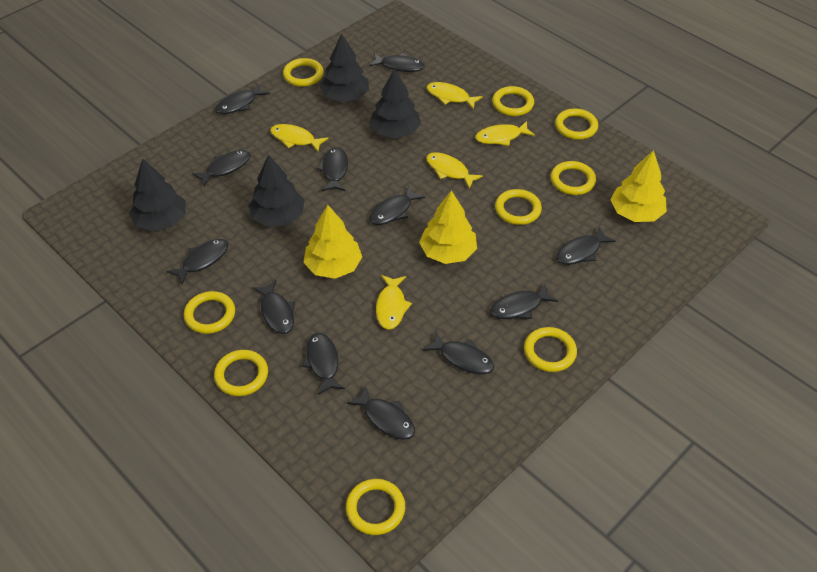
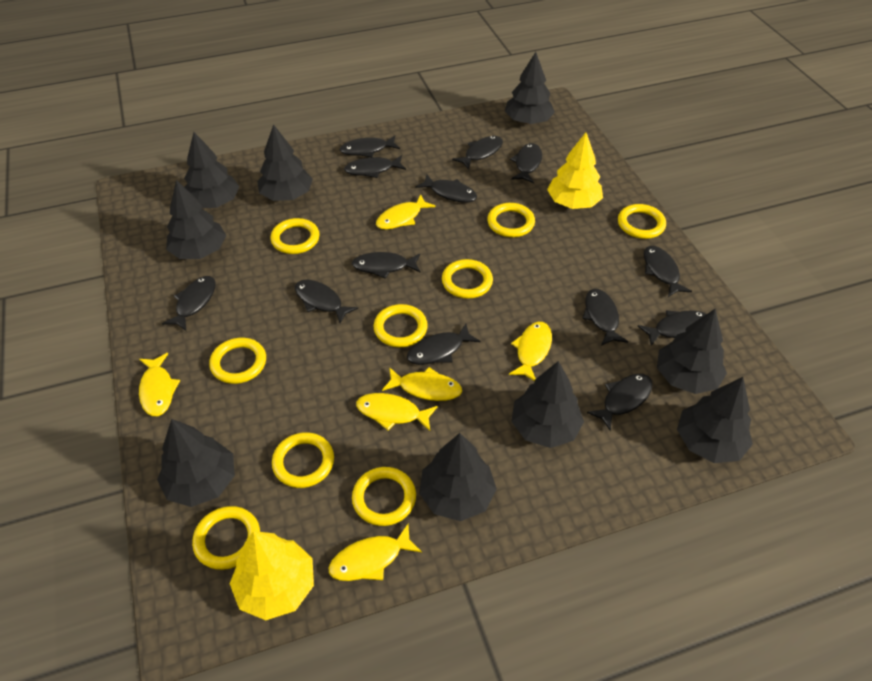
black fish: [167,239,228,285] [192,150,251,186] [215,83,270,114] [252,280,295,334] [302,333,345,395] [317,147,348,191] [347,385,415,440] [369,53,425,72] [369,186,425,225] [423,332,494,374] [490,284,558,319] [556,227,616,265] = 12 -> [162,276,216,331] [295,280,358,324] [340,135,400,157] [344,155,406,178] [352,252,420,279] [407,324,480,365] [416,174,477,203] [452,136,503,170] [510,143,542,183] [582,289,628,346] [587,374,653,431] [638,310,706,346] [644,246,692,297] = 13
black tree: [129,158,186,231] [248,154,304,227] [320,34,369,102] [369,68,421,139] = 4 -> [157,419,235,507] [166,180,226,259] [184,132,240,208] [257,124,313,201] [419,433,497,521] [505,52,555,124] [511,361,584,448] [657,309,727,394] [677,377,753,463] = 9
yellow fish: [270,124,328,152] [376,275,412,330] [426,152,483,189] [427,82,483,110] [475,121,535,146] = 5 -> [139,353,180,416] [329,524,422,581] [356,393,438,431] [376,194,436,229] [382,367,462,401] [509,322,552,381] = 6
yellow tree: [304,205,362,279] [419,191,477,264] [610,150,667,222] = 3 -> [230,531,314,620] [547,132,603,209] = 2

